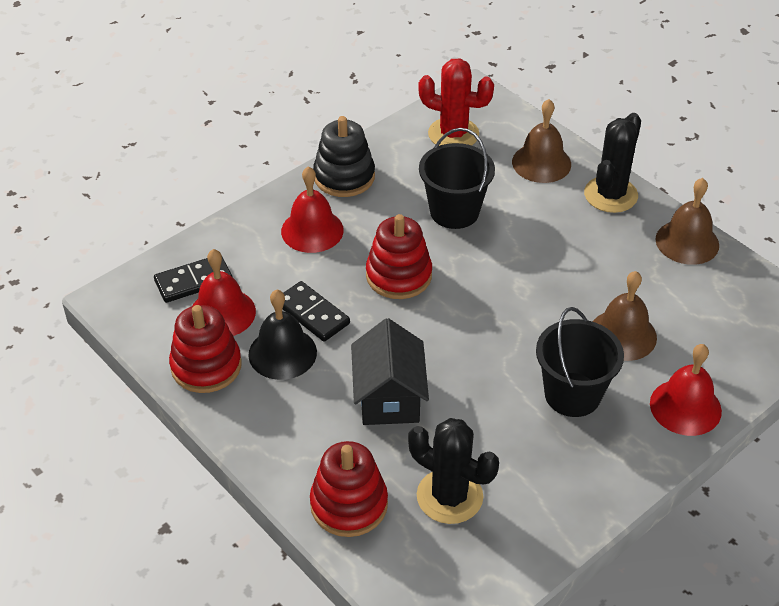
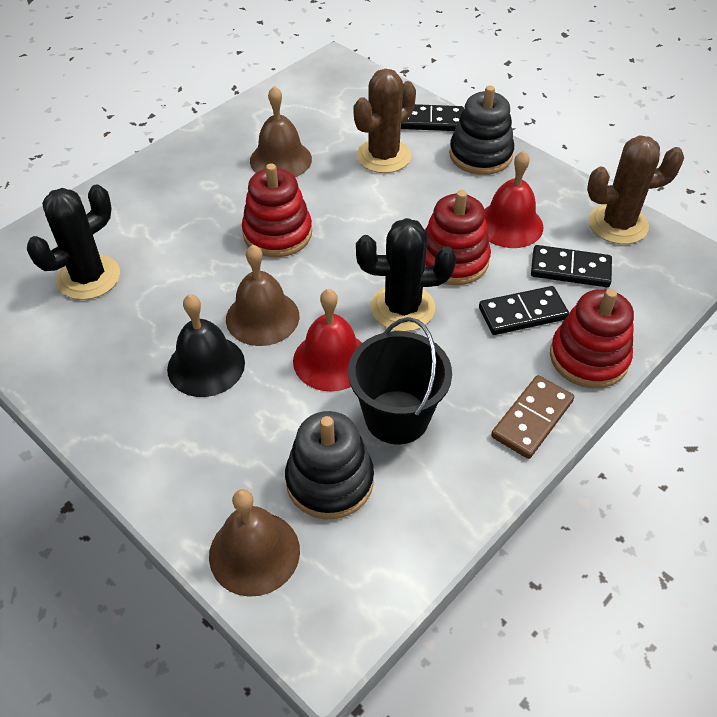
black bucket: [419,128,495,229] [536,307,624,417] = 2 -> [348,317,452,444] = 1
black domino: [154,257,232,303] [283,281,350,342] = 2 -> [401,104,464,131] [479,286,569,335] [531,245,612,287] = 3
black house: [351,318,429,425] = 1 -> none = 0
black stacking toy: [313,116,375,197] = 1 -> [285,411,374,519] [449,85,514,175] = 2
brown cactus: none = 0 -> [353,69,416,173] [587,135,684,244] = 2
brown domino: none = 0 -> [491,375,574,459] = 1
red bell: [192,249,256,336] [281,166,344,253] [650,344,722,436] = 3 -> [293,289,362,392] [484,151,543,248] = 2
red cactus: [418,58,494,146] = 1 -> none = 0

